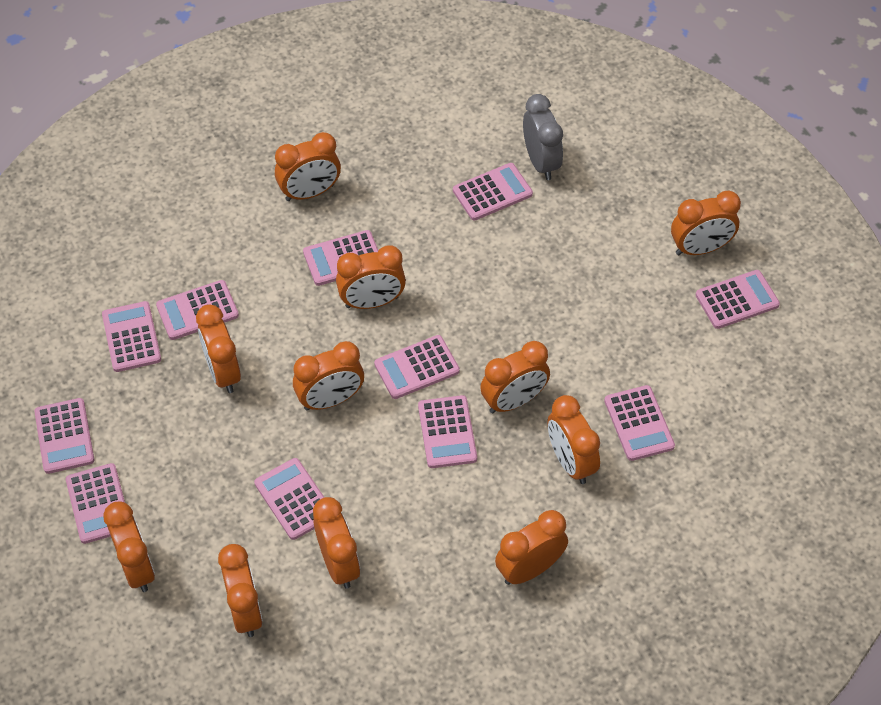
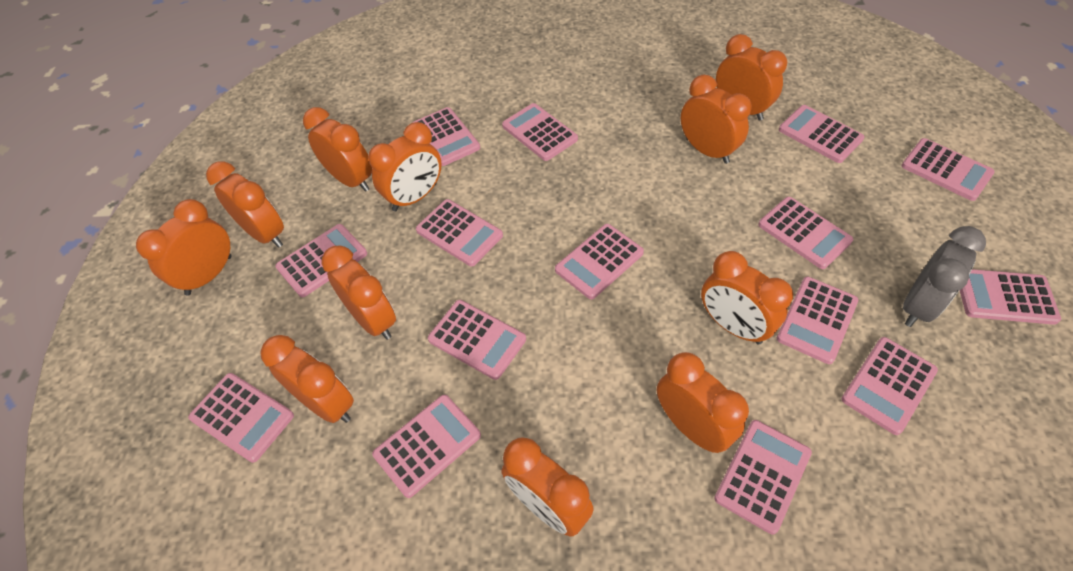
pink calculator: [34,398,94,474] [66,463,125,544] [102,301,161,372] [156,280,239,340] [254,458,324,540] [303,230,379,286] [374,335,460,399] [418,395,477,468] [453,163,533,220] [604,385,675,461] [696,270,780,329] = 11 -> [188,373,294,463] [275,224,367,297] [372,395,481,498] [412,107,480,166] [416,199,503,267] [428,300,526,380] [502,103,578,161] [555,224,644,300] [714,420,812,534] [758,197,853,269] [777,277,858,364] [779,105,864,163] [842,337,938,435] [901,138,995,201] [960,269,1061,325] = 15

